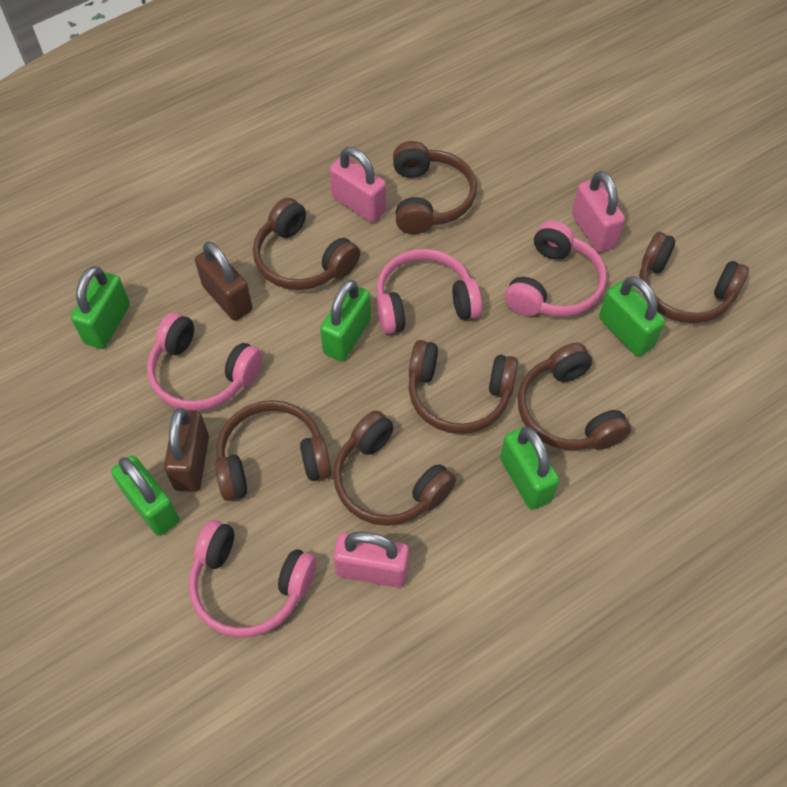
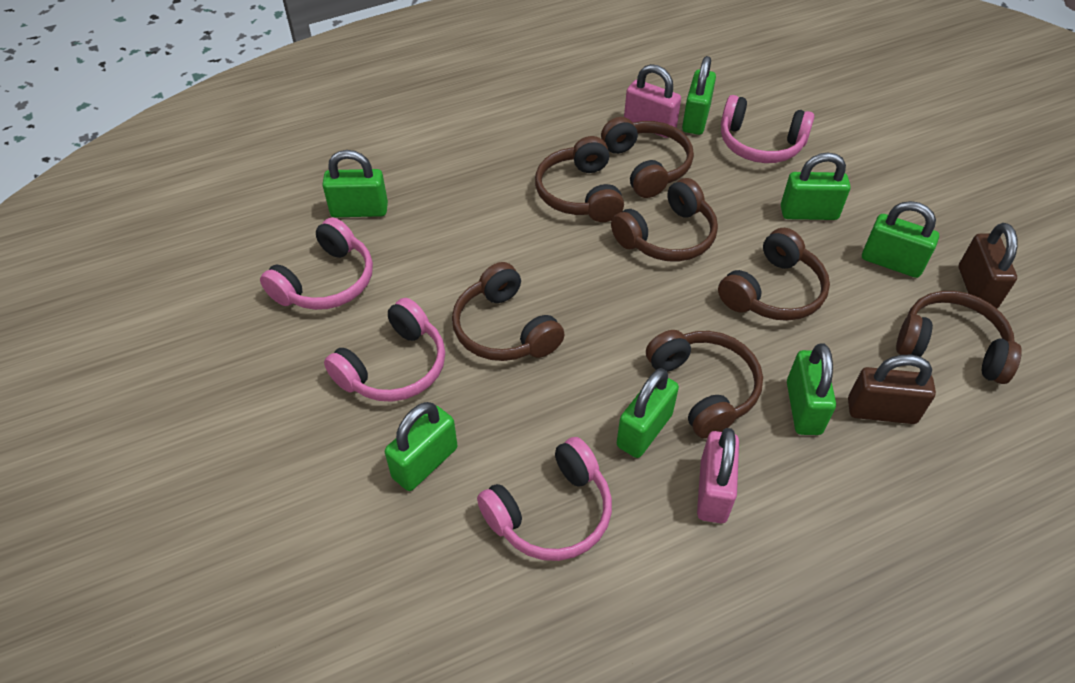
green padlock: [71,266,130,349] [111,456,180,536] [320,279,371,361] [500,426,559,510] [599,276,665,357] = 5 -> [322,150,388,217] [385,402,457,491] [617,368,679,458] [682,56,716,135] [781,153,850,220] [787,343,836,435] [862,201,939,278] = 7
pink padlock: [330,147,386,223] [333,532,409,588] [572,171,625,252] = 3 -> [624,64,681,138] [697,428,739,523] = 2

